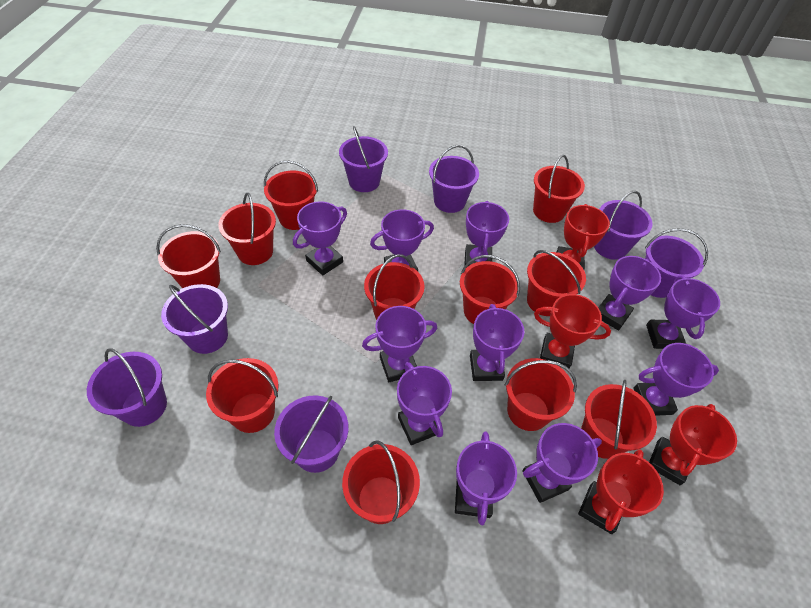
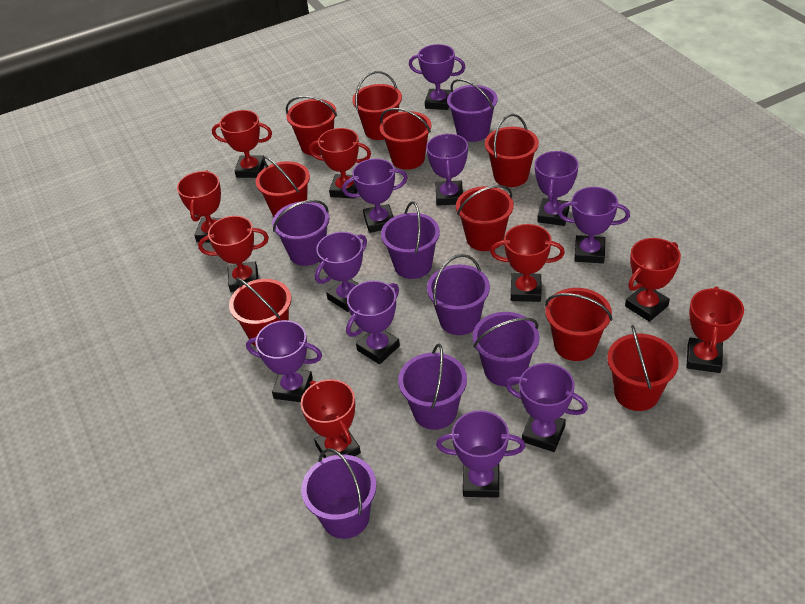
purple trophy: [293,201,347,275] [362,306,437,382] [370,209,434,271] [397,362,452,445] [455,431,517,525] [464,201,509,268] [470,304,524,381] [522,423,602,503] [598,256,661,330] [633,343,719,416] [646,275,720,349] = 11 -> [246,320,322,402] [315,232,367,312] [342,159,408,233] [346,281,400,364] [409,44,466,110] [426,133,468,206] [436,410,525,498] [506,363,588,452] [535,151,579,226] [558,187,630,263] = 10
red bucket: [156,224,221,288] [206,358,279,433] [218,193,276,265] [264,161,318,230] [342,440,420,524] [364,254,425,320] [460,255,520,324] [505,358,577,431] [527,250,586,316] [533,155,585,223] [581,380,657,459] = 11 -> [229,278,291,346] [256,156,310,217] [286,96,337,155] [352,71,402,140] [380,108,431,170] [456,185,514,251] [485,114,539,187] [545,288,612,361] [607,325,679,411] = 9
red trophy: [534,294,611,369] [556,204,610,270] [578,449,664,534] [649,404,737,485] = 4 -> [177,170,221,242] [198,216,269,292] [212,110,272,178] [301,379,361,458] [309,128,371,199] [490,224,565,302] [625,238,681,322] [687,287,744,373] = 8

